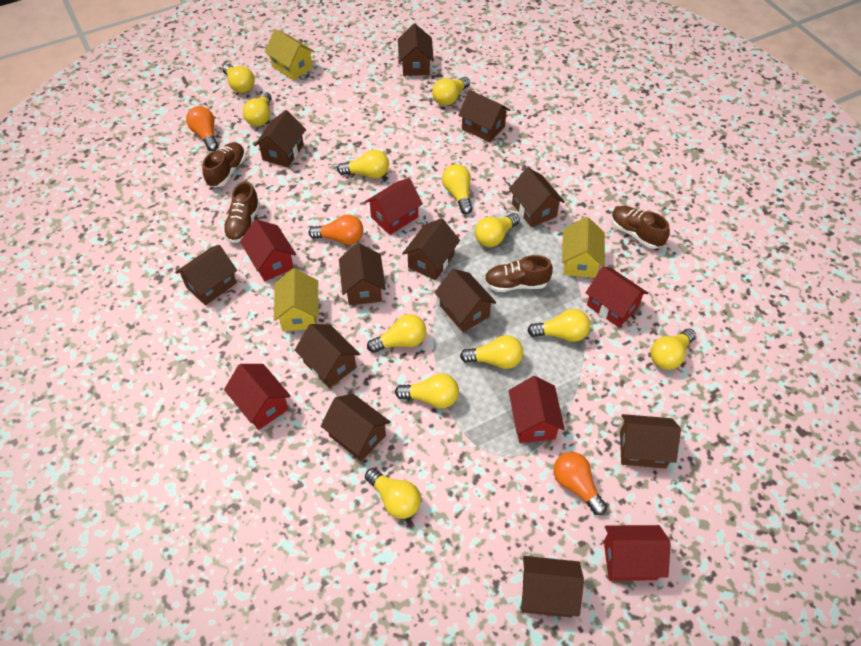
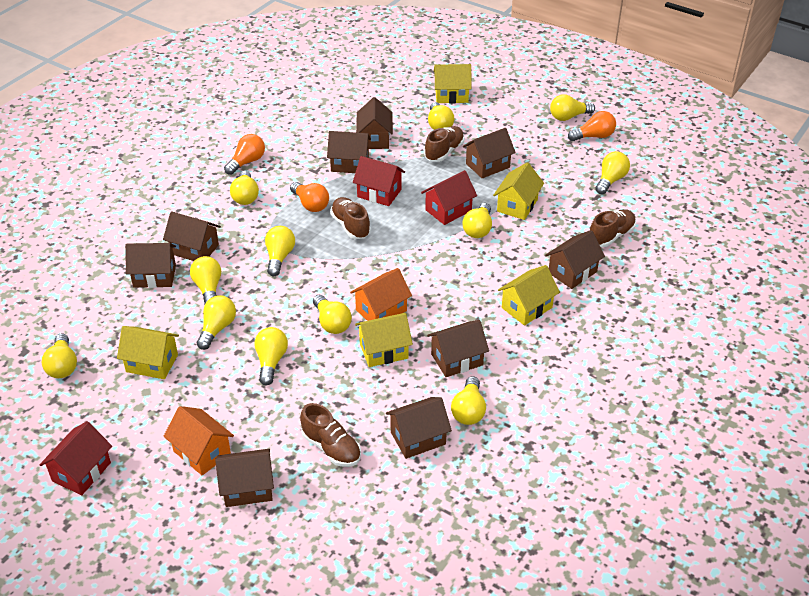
brown house: [175,245,237,306] [254,110,306,167] [295,324,360,388] [321,394,390,461] [339,243,386,305] [398,24,434,76] [402,218,460,280] [434,269,497,332] [458,90,510,142] [509,168,565,227] [521,556,584,617] [620,414,681,468] = 12 -> [125,243,176,288] [163,211,221,261] [215,449,274,507] [327,131,371,173] [356,97,393,149] [386,397,452,459] [427,320,489,377] [463,128,516,178] [545,230,605,289] = 9
orange house: none = 0 -> [163,406,234,475] [350,268,412,321] = 2
red house: [224,364,291,430] [240,219,296,281] [365,178,423,235] [509,376,565,443] [586,267,648,327] [604,525,671,581] = 6 -> [40,421,112,495] [353,156,405,206] [421,170,477,225] = 3
yellow house: [265,29,315,80] [274,268,318,331] [562,217,605,278] = 3 -> [117,326,179,379] [355,313,413,367] [434,64,472,103] [493,162,544,220] [498,265,560,326] = 5

